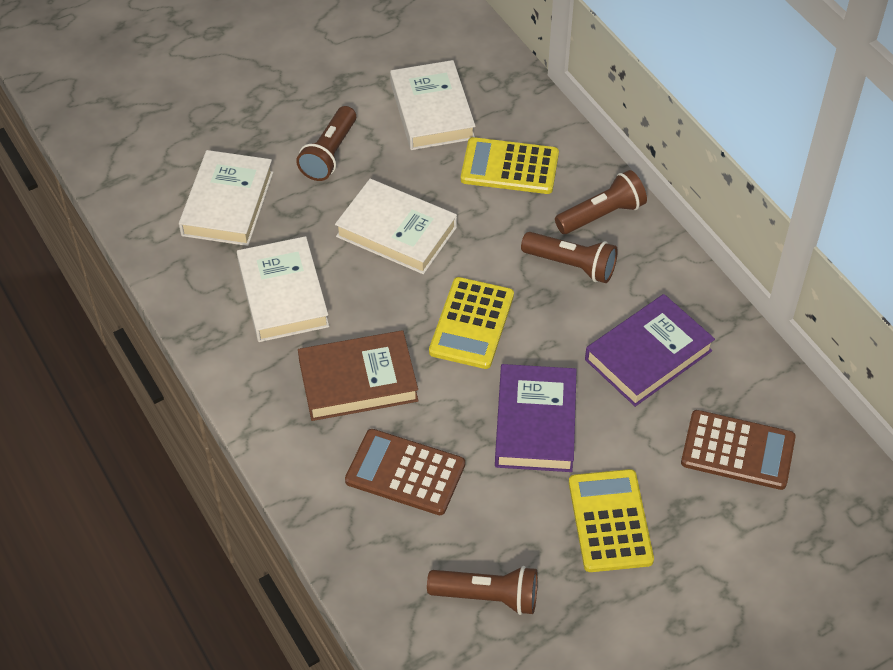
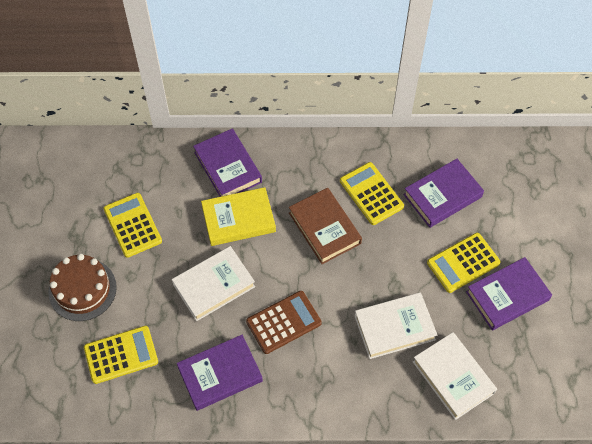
brown cake: none = 0 -> [48,254,117,321] = 1
brown calculator: [345,429,465,515] [681,410,796,490] = 2 -> [246,291,322,354] = 1
brown flashlight: [296,106,356,181] [427,566,538,615] [521,232,618,283] [555,170,647,234] = 4 -> none = 0
purple book: [495,364,577,472] [585,294,715,407] = 2 -> [177,335,263,411] [193,128,262,197] [403,159,484,228] [466,257,552,330] = 4
white book: [179,150,273,246] [237,236,330,342] [335,179,457,274] [390,60,476,150] = 4 -> [172,246,255,321] [354,292,437,359] [413,332,497,420] = 3
yellow book: none = 0 -> [201,187,276,246] = 1
yellow calculator: [429,277,514,369] [461,137,559,194] [569,469,654,572] = 3 -> [84,326,158,384] [103,193,162,258] [340,162,404,225] [427,233,501,293] = 4

